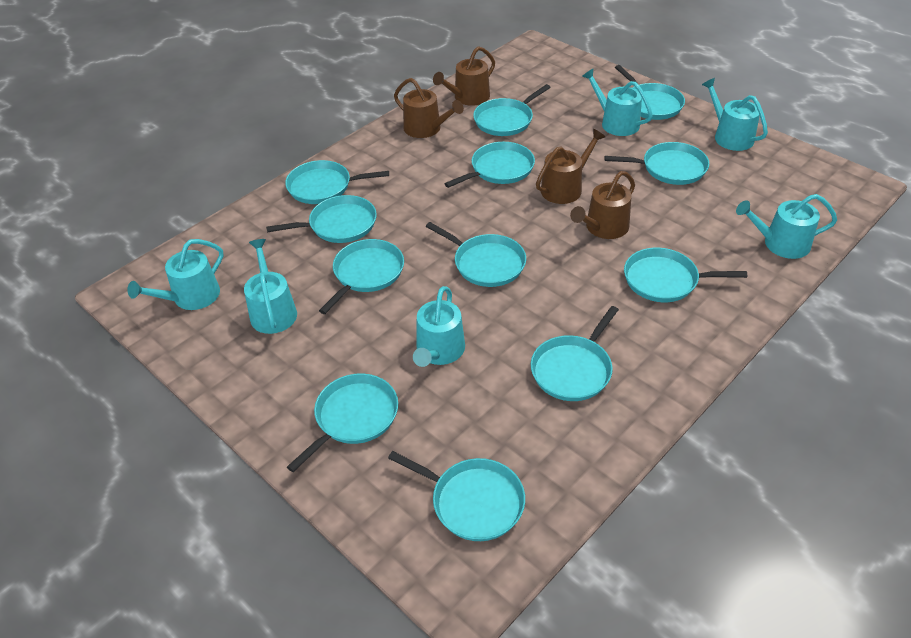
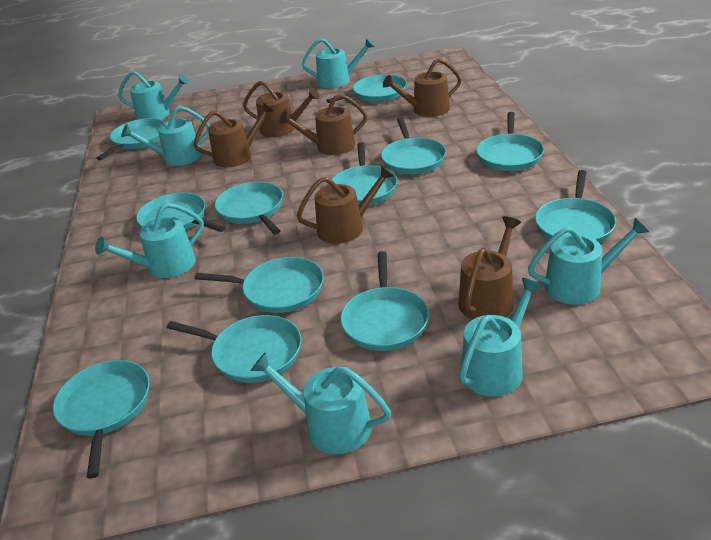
brown watering can: [394,78,464,138] [433,46,495,106] [536,129,605,204] [570,171,635,239] = 4 -> [194,102,274,168] [243,81,320,137] [279,94,367,155] [297,165,394,244] [383,58,462,117] [458,216,521,320] = 6
turquoise watering can: [127,239,224,310] [244,239,297,334] [413,286,465,367] [582,69,653,136] [702,78,768,151] [736,194,837,259] = 6 -> [95,203,204,278] [118,71,189,120] [121,106,210,166] [251,352,391,454] [302,38,375,88] [459,278,543,397] [528,218,649,305] = 7

